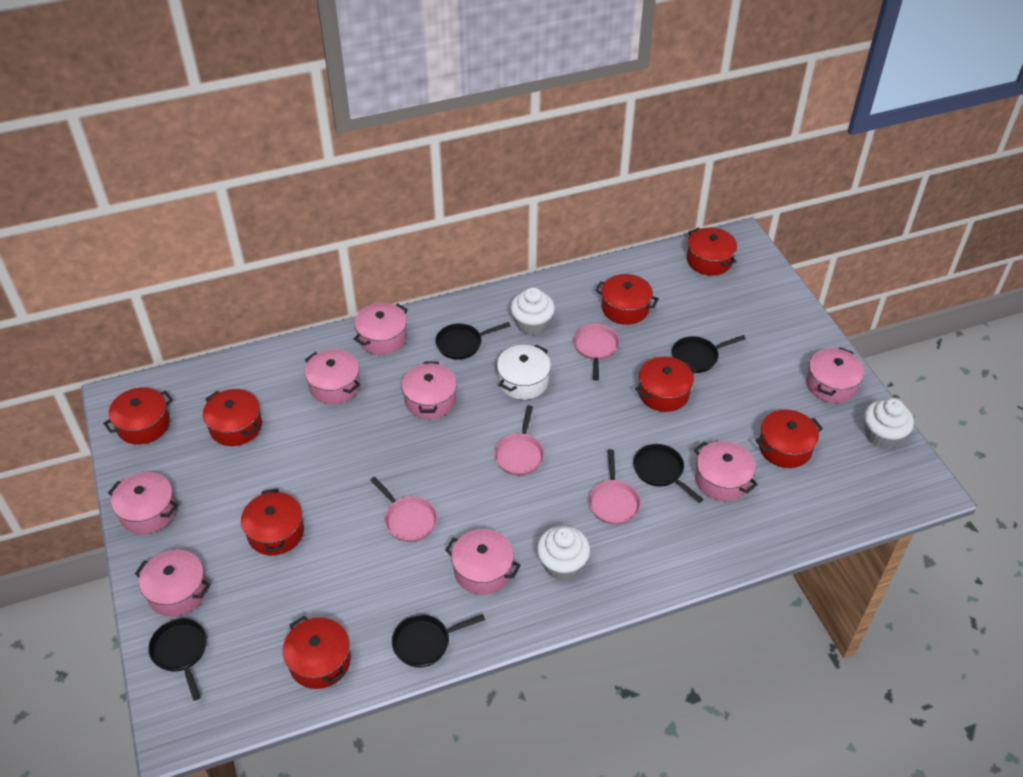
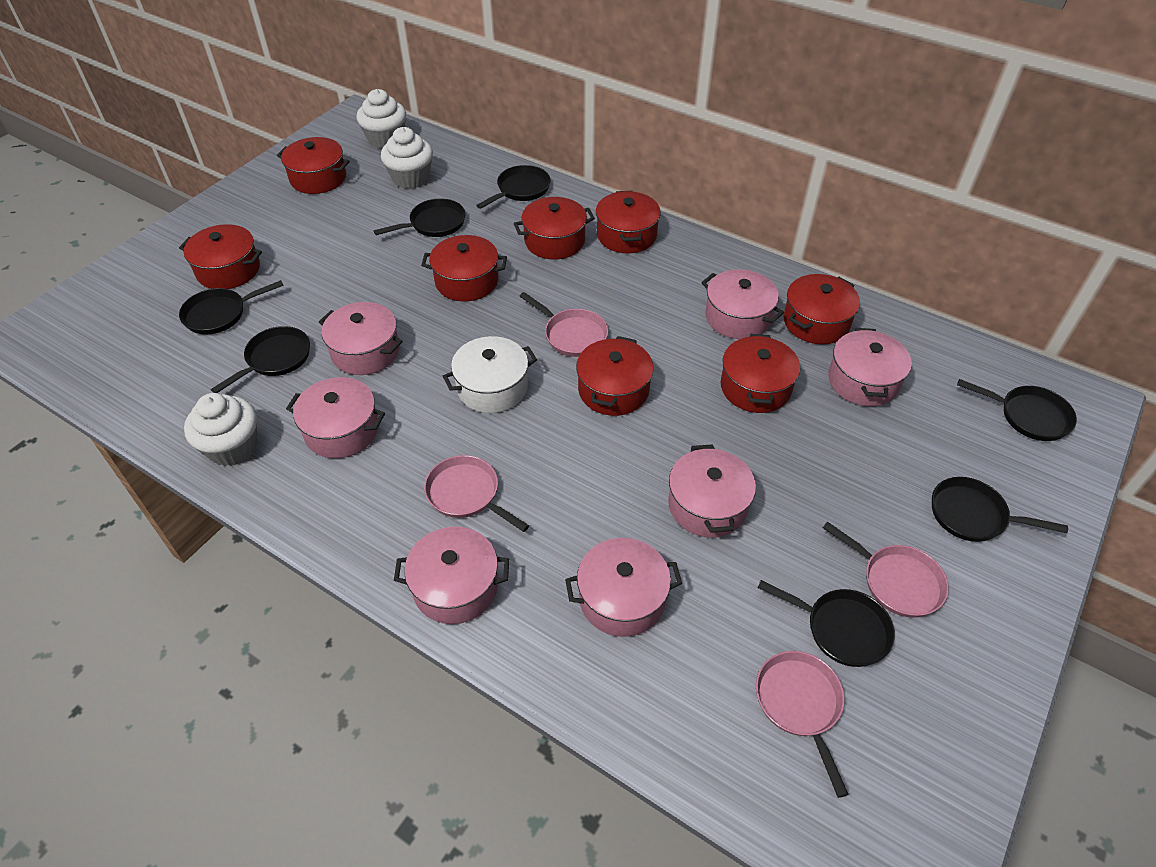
black pan: [148,618,207,701] [392,614,485,667] [435,322,510,360] [633,444,703,503] [672,335,746,373] = 5 -> [179,280,284,334] [211,326,310,393] [374,198,465,237] [476,165,551,209] [758,580,895,667] [932,477,1068,542] [957,379,1077,441] = 7
pink pot: [108,472,178,534] [135,550,210,617] [304,349,360,404] [354,303,408,355] [402,361,457,419] [445,529,521,595] [694,441,758,501] [806,347,864,403] = 8 -> [286,377,385,458] [319,302,403,375] [394,526,509,624] [565,538,682,637] [668,444,756,538] [701,269,784,339] [828,328,912,406] = 7

